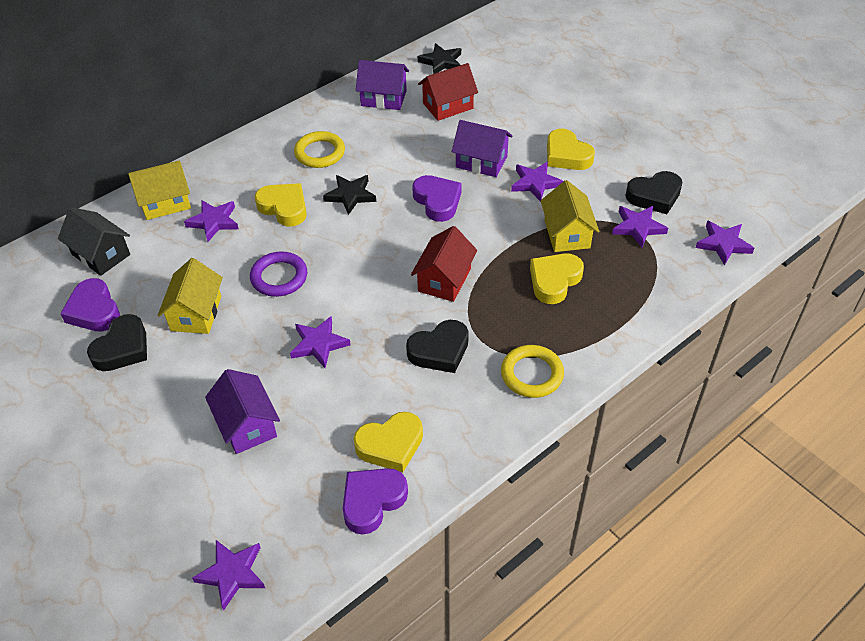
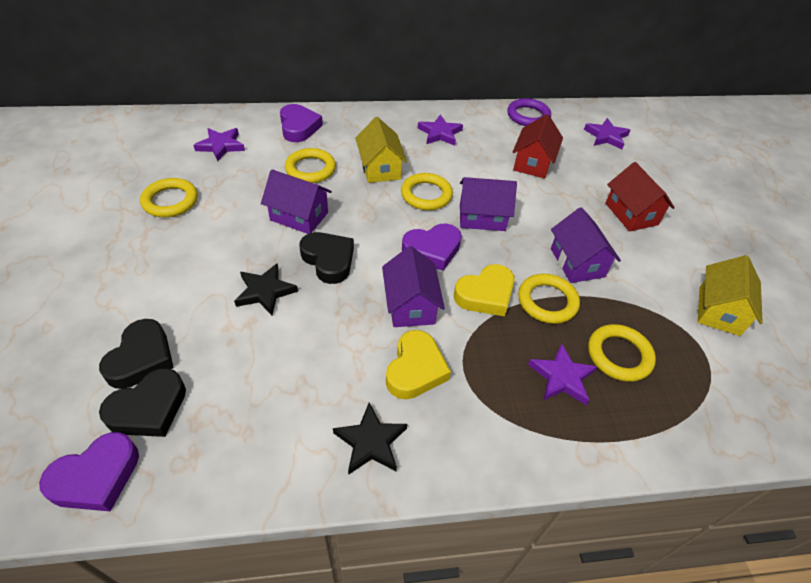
black house: [58,207,130,276] = 1 -> none = 0
purple house: [205,369,280,454] [356,60,409,110] [452,120,513,177] = 3 -> [261,169,332,234] [382,246,445,327] [460,177,517,231] [551,207,621,283] = 4
purple star: [184,200,239,241] [192,540,265,611] [290,316,351,368] [511,162,563,202] [612,206,668,248] [696,220,754,265] = 6 -> [193,128,245,161] [418,115,463,146] [528,343,597,405] [584,118,630,149] = 4
yellow heart: [255,183,307,226] [353,412,423,472] [530,253,584,304] [547,129,595,170] = 4 -> [386,330,451,399] [454,264,515,316] = 2
yellow house: [128,160,191,220] [158,258,223,334] [541,180,599,252] = 3 -> [355,117,407,183] [698,255,763,336] = 2
yellow ring: [294,131,345,168] [501,345,564,398] = 2 -> [140,178,198,217] [285,148,336,183] [401,173,453,210] [518,274,580,324] [588,324,656,382] = 5

